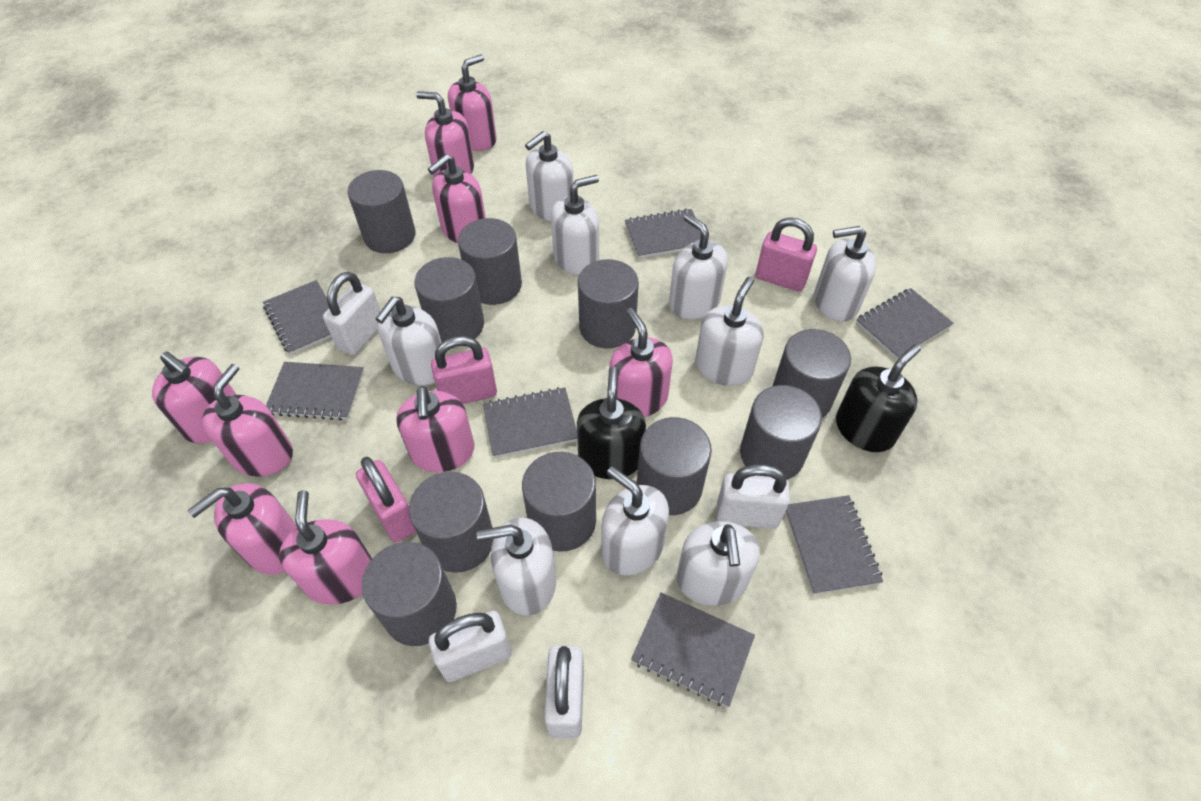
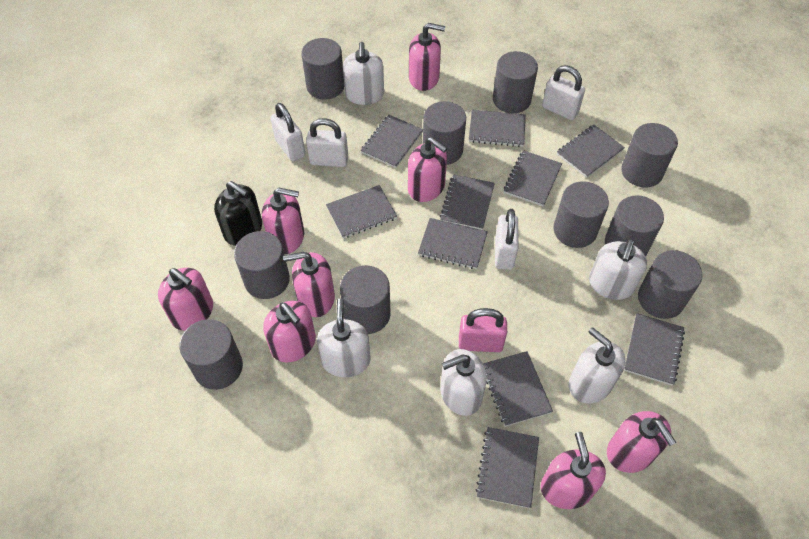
black soap dispenser: [577,366,646,479] [836,344,921,452] = 2 -> [214,181,262,246] = 1
grey notebook: [263,280,331,355] [266,362,364,421] [483,387,577,458] [625,208,701,259] [631,593,755,707] [785,495,883,595] [856,288,954,360] = 7 -> [326,185,397,238] [361,115,423,168] [418,218,488,269] [440,174,495,230] [469,110,526,147] [475,427,539,508] [483,351,553,427] [504,150,562,206] [557,125,625,178] [624,313,685,386] = 10
pink padlock: [356,457,416,543] [431,336,497,404] [756,217,817,292] = 3 -> [459,308,507,352] = 1
pink soap dispenser: [152,352,237,444] [187,483,297,574] [202,364,293,477] [279,490,372,605] [396,386,475,472] [416,91,474,178] [428,154,486,243] [448,54,497,151] [609,308,673,417] = 9 -> [158,268,213,331] [262,188,304,254] [263,301,316,362] [283,252,335,317] [408,137,447,202] [409,23,445,91] [541,432,606,509] [607,411,676,473] = 8
white soap dispenser: [375,297,442,385] [477,518,556,616] [525,131,574,221] [551,175,599,275] [602,466,669,576] [669,214,728,320] [677,521,760,606] [696,277,764,386] [814,226,876,322] = 9 -> [317,298,371,377] [343,42,384,105] [440,349,487,416] [569,327,626,403] [589,239,647,300] = 5

